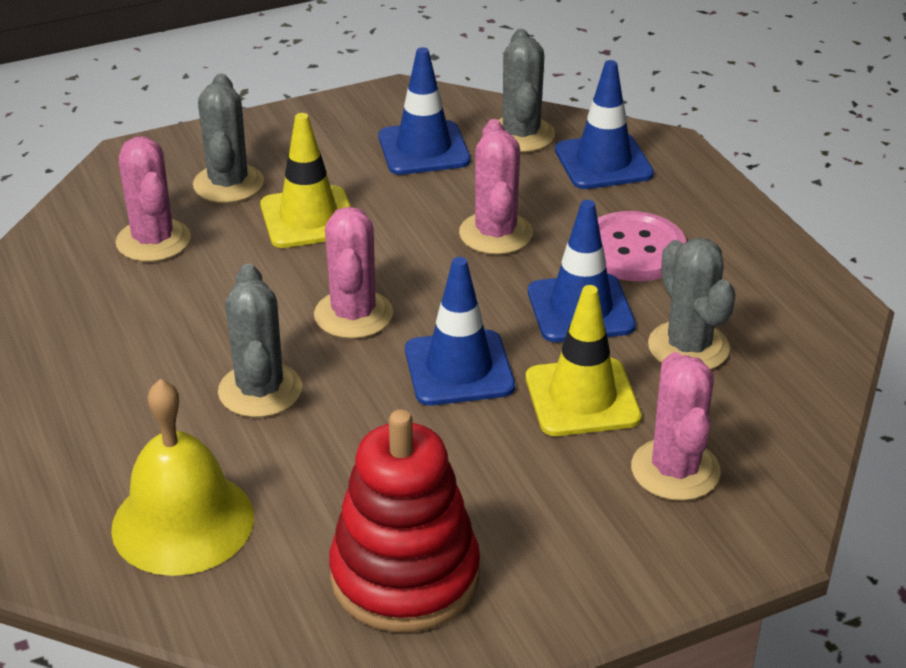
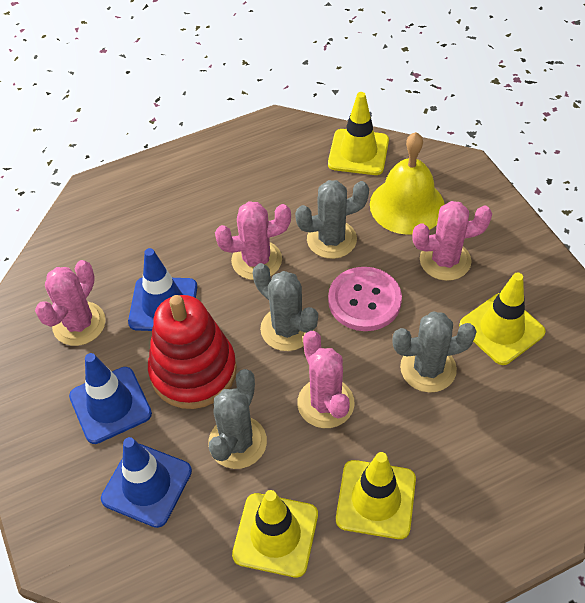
blue traffic cone: [378,47,470,175] [405,257,515,406] [528,200,636,342] [555,60,654,189] = 4 -> [69,353,152,444] [101,437,192,528] [128,248,197,331] = 3
yellow traffic cone: [260,113,351,248] [526,285,642,436] = 2 -> [232,490,318,577] [328,92,389,175] [336,452,416,539] [459,272,546,365] = 4

